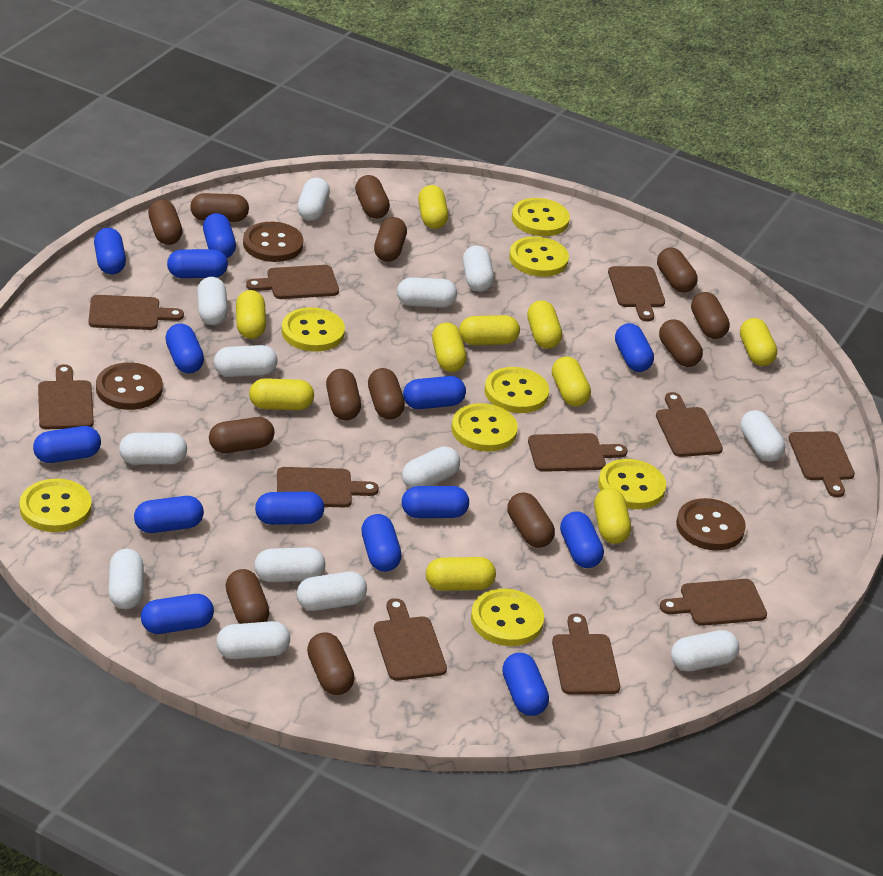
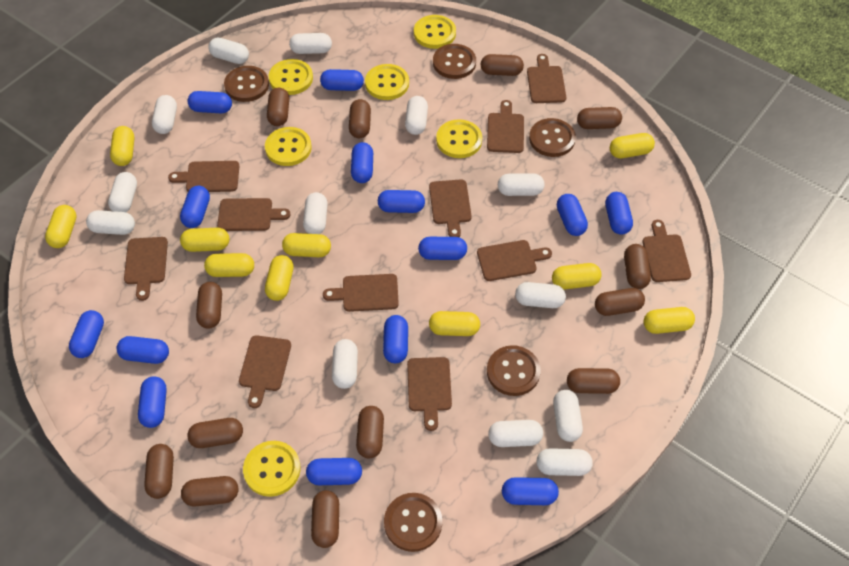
brown button: [96,362,163,410] [243,222,303,262] [676,498,746,551] = 3 -> [224,66,269,102] [384,493,442,552] [433,44,476,79] [487,345,541,396] [529,118,576,157] = 5
yellow button: [19,479,92,532] [282,307,345,352] [452,403,518,452] [471,589,544,646] [484,367,549,413] [509,236,569,277] [512,198,570,236] [598,459,666,509] = 8 -> [243,441,301,497] [265,127,312,166] [269,59,313,95] [365,64,409,100] [414,15,456,49] [436,119,482,158] = 6

